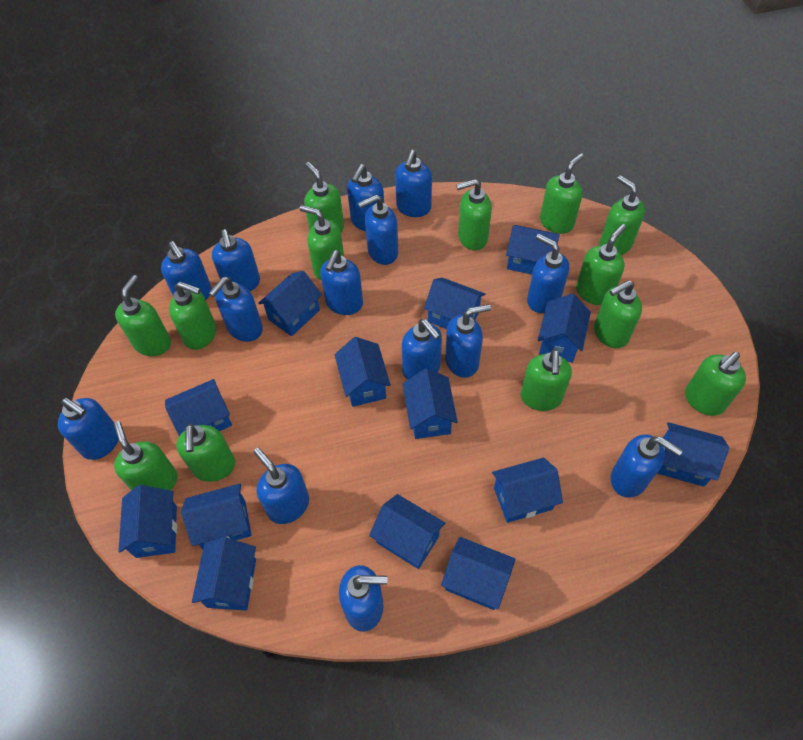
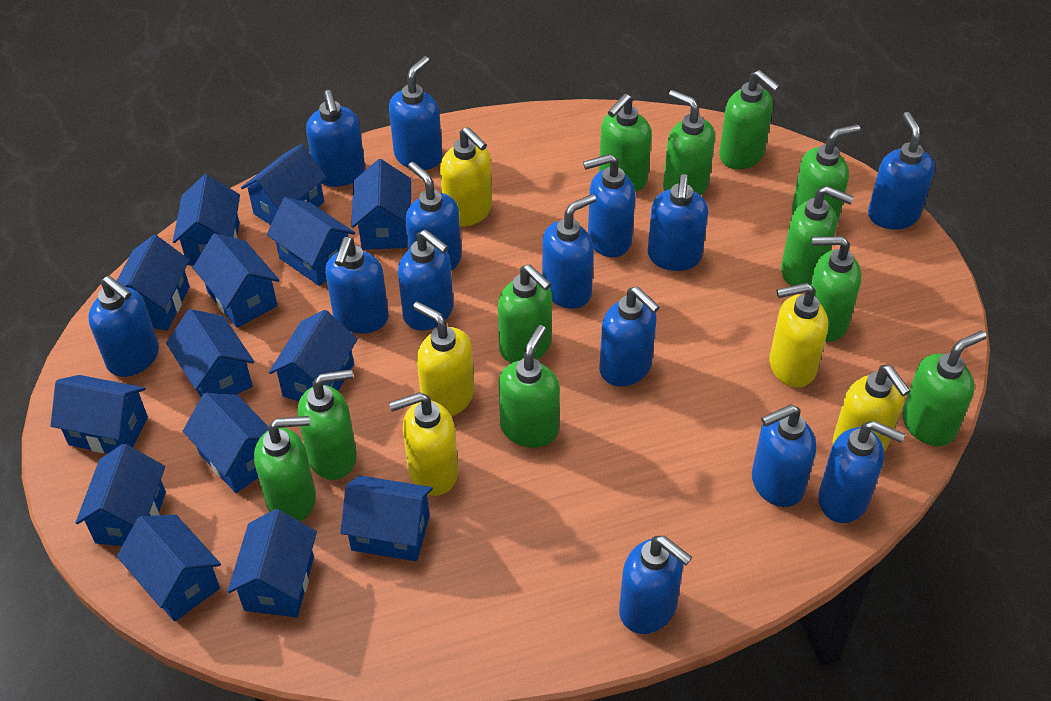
green soap dispenser: [114,421,177,490] [115,275,171,356] [169,282,216,350] [176,424,235,482] [300,205,344,280] [304,162,344,233] [456,179,492,250] [520,349,572,411] [540,153,584,234] [576,224,626,305] [594,280,642,348] [599,175,645,255] [685,352,746,416] = 13 -> [254,416,316,521] [298,369,357,480] [498,264,552,363] [499,325,560,448] [599,94,652,192] [663,90,715,195] [719,70,780,169] [781,186,854,286] [792,124,860,224] [810,236,861,342] [902,330,987,446] = 11
yellow soap dispenser: none = 0 -> [389,392,458,496] [413,301,474,417] [440,127,492,227] [770,283,828,387] [833,365,910,452] = 5

